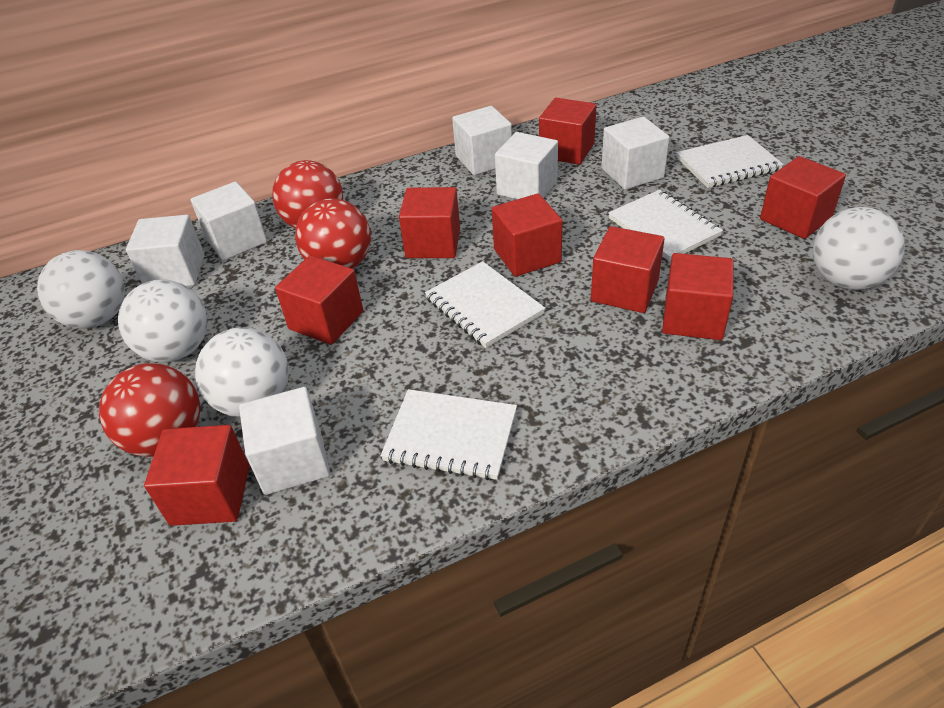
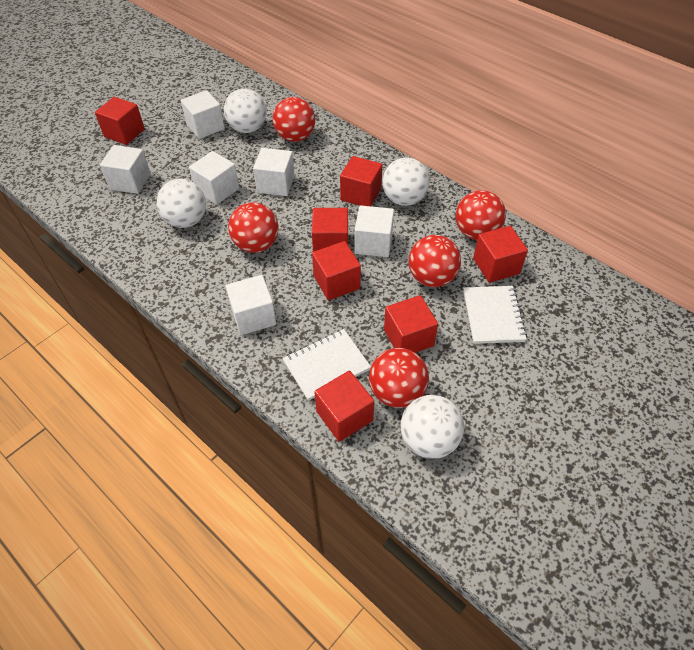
red ball: [99,363,200,457] [272,160,343,229] [295,199,371,269] = 3 -> [228,202,279,253] [273,97,315,142] [369,348,429,408] [408,235,461,287] [456,190,506,240] = 5
red cube: [144,425,249,526] [275,255,363,345] [399,187,460,258] [492,193,562,277] [539,98,596,165] [591,226,664,313] [662,253,734,340] [760,156,846,239] = 8 -> [95,97,145,145] [312,208,348,252] [312,241,361,300] [314,370,374,442] [340,156,382,206] [384,295,438,353] [473,226,528,283] = 7
white notebook: [380,389,517,480] [425,261,545,348] [608,190,723,261] [676,135,784,188] = 4 -> [283,329,371,401] [463,286,527,344] = 2

